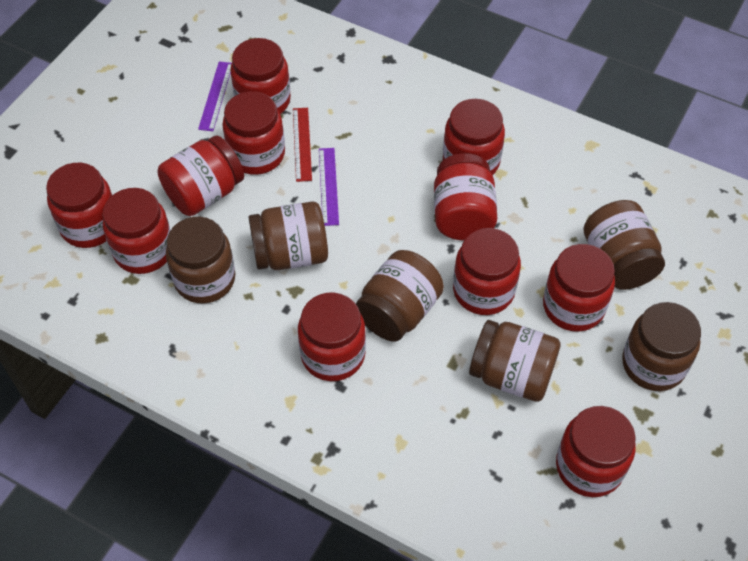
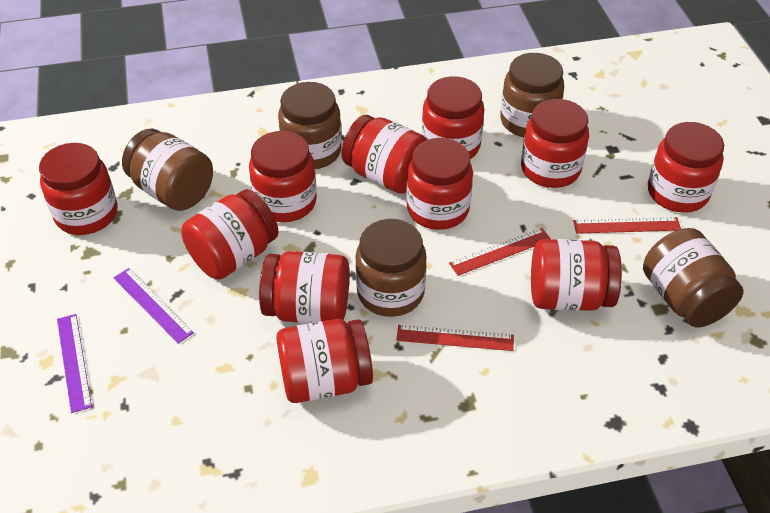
brown jar: [166,217,235,303] [248,202,328,270] [356,250,444,341] [469,320,561,402] [583,200,665,290] [622,302,701,391] = 6 -> [122,129,213,211] [278,82,342,169] [355,219,427,317] [500,53,564,137] [643,228,744,327] = 5
red ruler: [293,108,312,182] = 1 -> [396,325,514,351] [449,228,551,276] [573,217,681,234] = 3

